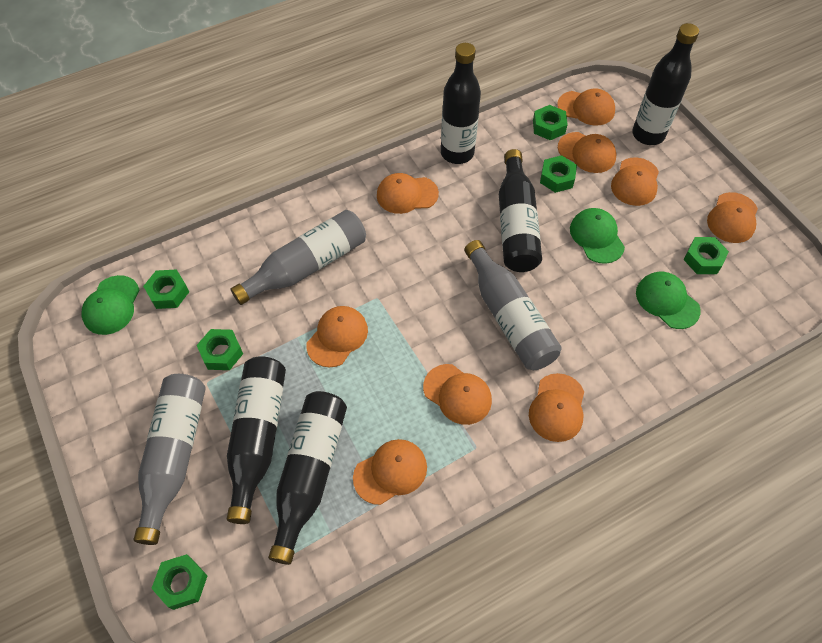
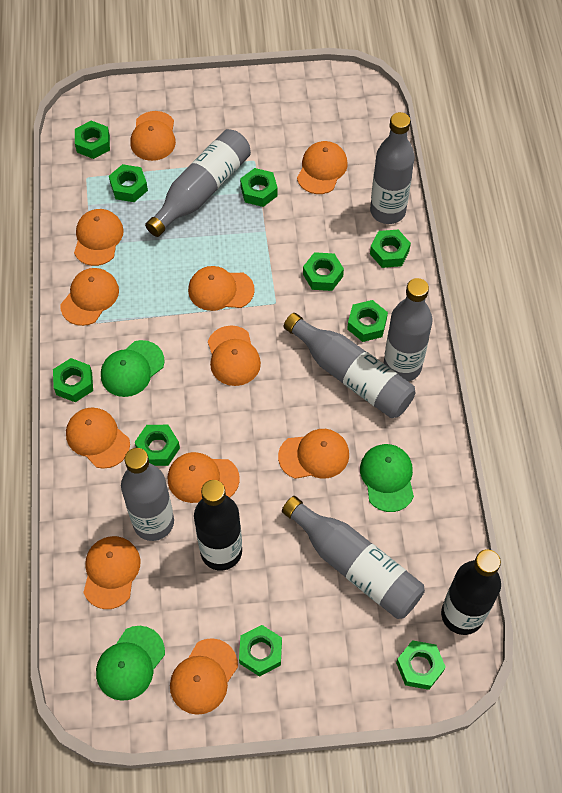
black bottle: [227,356,286,524] [268,391,347,565] [441,43,481,164] [499,149,542,272] [632,23,699,145] = 5 -> [194,480,242,571] [441,549,501,635] = 2
green nut: [143,269,189,309] [151,554,208,610] [197,329,243,370] [533,105,568,140] [540,155,577,193] [683,237,729,274] = 6 -> [53,358,93,402] [75,120,110,159] [109,164,148,202] [135,425,180,466] [239,625,282,677] [240,168,278,207] [303,252,344,291] [347,300,388,342] [370,230,411,268] [396,640,446,690] = 10
grey bottle: [134,374,206,545] [231,210,366,305] [464,240,562,370] = 3 -> [121,448,174,541] [145,129,251,237] [282,496,425,619] [284,313,416,418] [370,112,415,224] [384,278,433,381] = 6
orange cap: [306,306,368,367] [353,439,427,505] [377,173,439,214] [423,364,492,425] [529,373,584,442] [557,88,615,126] [558,132,616,173] [611,157,659,206] [707,192,758,243] = 9 -> [60,268,119,326] [66,408,130,469] [74,209,124,266] [83,536,141,609] [130,111,176,161] [168,452,240,503] [170,638,238,715] [188,266,255,311] [208,325,261,386] [278,429,349,479] [297,141,348,194] = 11

